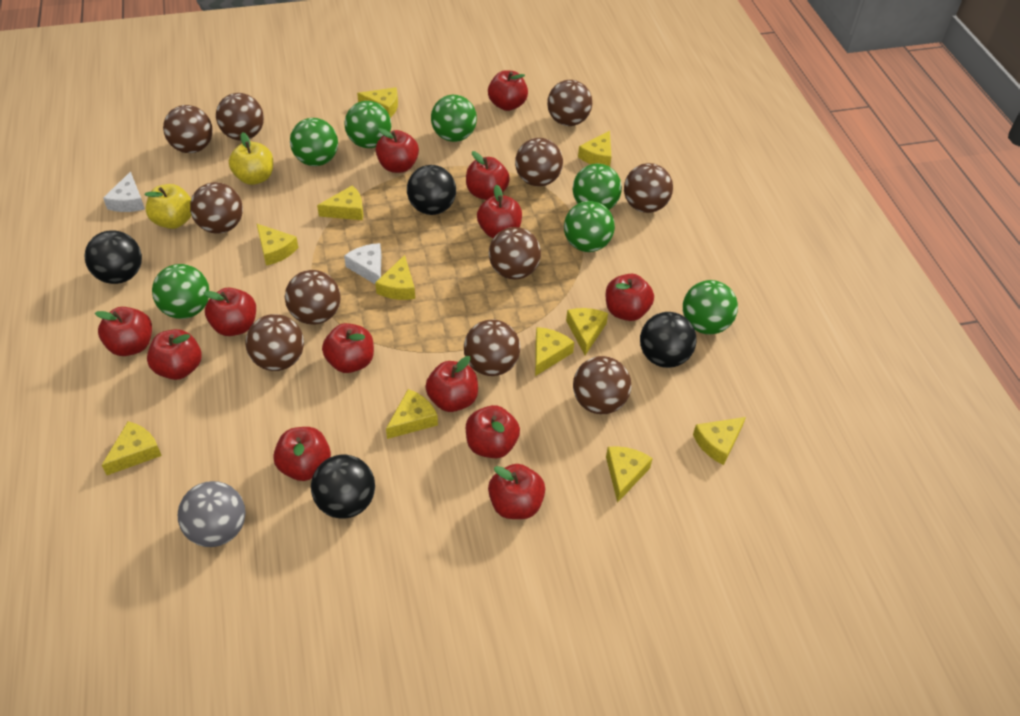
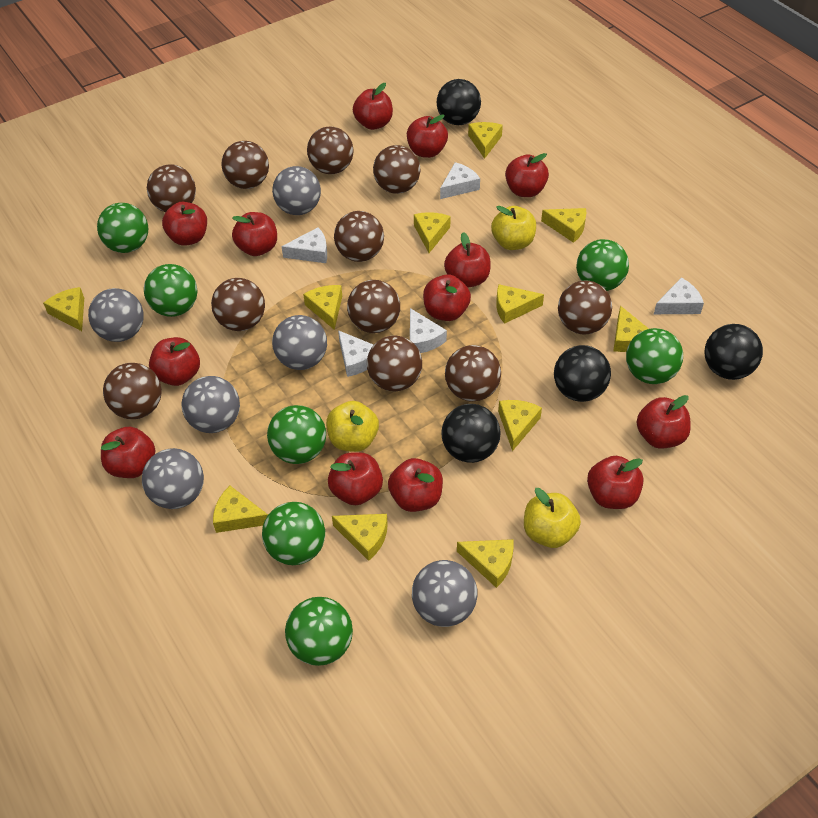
grey ball: [178,481,246,547] = 1 -> [88,288,144,342] [142,448,204,509] [181,376,240,433] [272,166,321,215] [272,315,327,370] [412,560,478,627] = 6
white cheese: [103,171,145,212] [344,243,381,284] = 2 -> [281,228,327,263] [338,330,374,377] [410,308,447,353] [440,162,480,199] [654,277,704,314] = 5
yellow apple: [144,184,192,229] [229,132,273,185] = 2 -> [326,401,379,452] [491,206,536,250] [524,488,581,548] = 3

